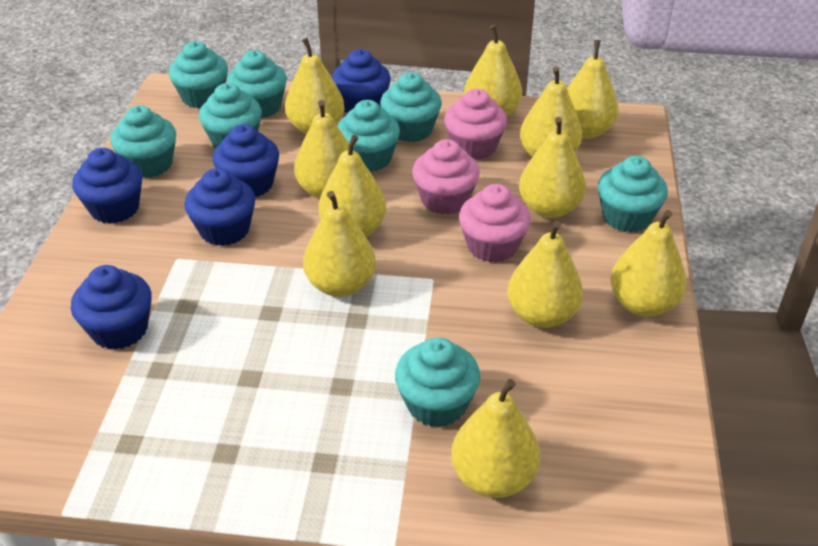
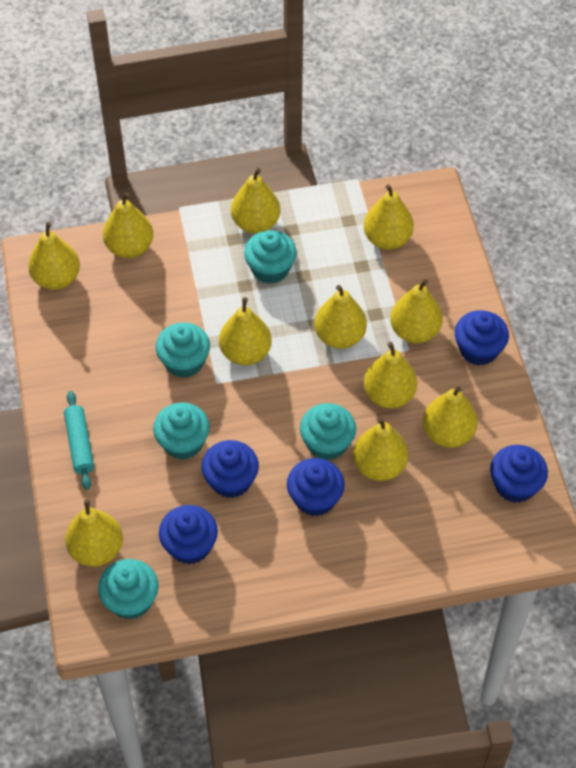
pink cupcake: [412,139,480,215] [444,89,507,160] [459,184,531,263] = 3 -> none = 0
turquoise cupcake: [110,105,176,178] [169,41,228,108] [199,83,262,148] [227,50,287,118] [338,100,400,172] [380,72,442,142] [395,337,480,427] [598,156,668,232] = 8 -> [98,559,159,620] [153,402,210,460] [155,323,210,378] [244,230,297,284] [300,403,356,460] = 5
turquoise rolling pin: none = 0 -> [64,391,94,490] = 1

